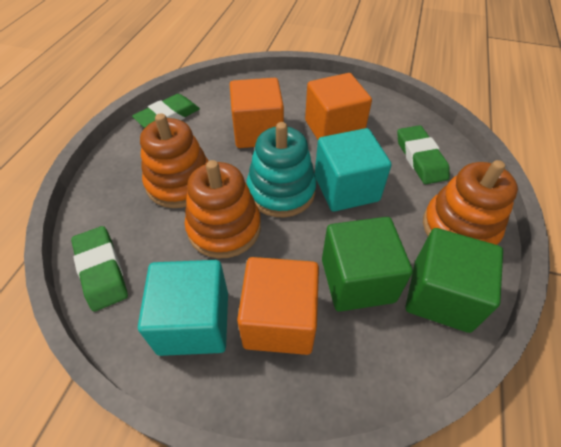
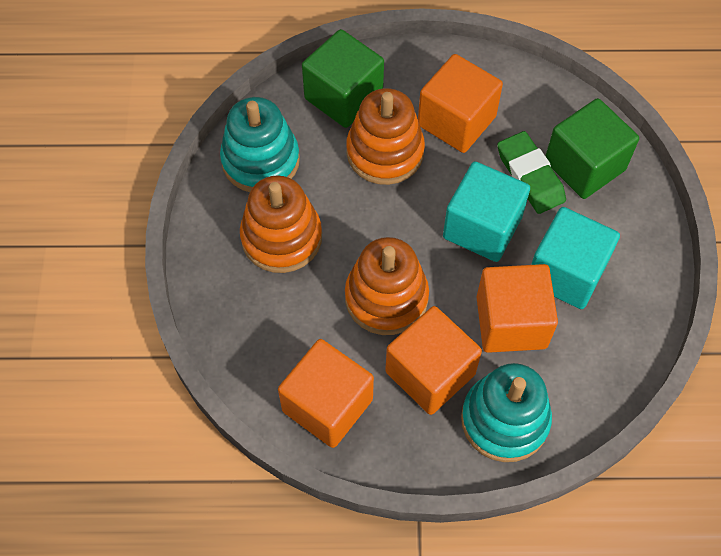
green eraser: [71,226,128,312] [132,94,200,128] [397,125,450,184] = 3 -> [497,131,566,214] = 1
orange cube: [230,78,284,148] [237,257,319,355] [305,73,372,140] = 3 -> [278,339,374,448] [385,306,482,415] [418,54,503,153] [477,264,558,353] = 4
turquoise stacking toy: [247,122,317,217] = 1 -> [220,97,300,192] [461,363,552,462] = 2

